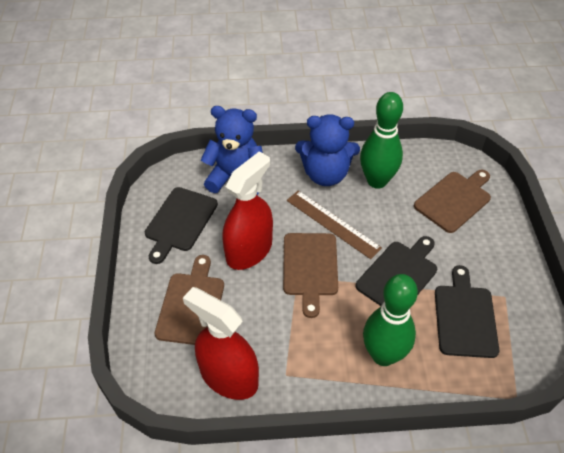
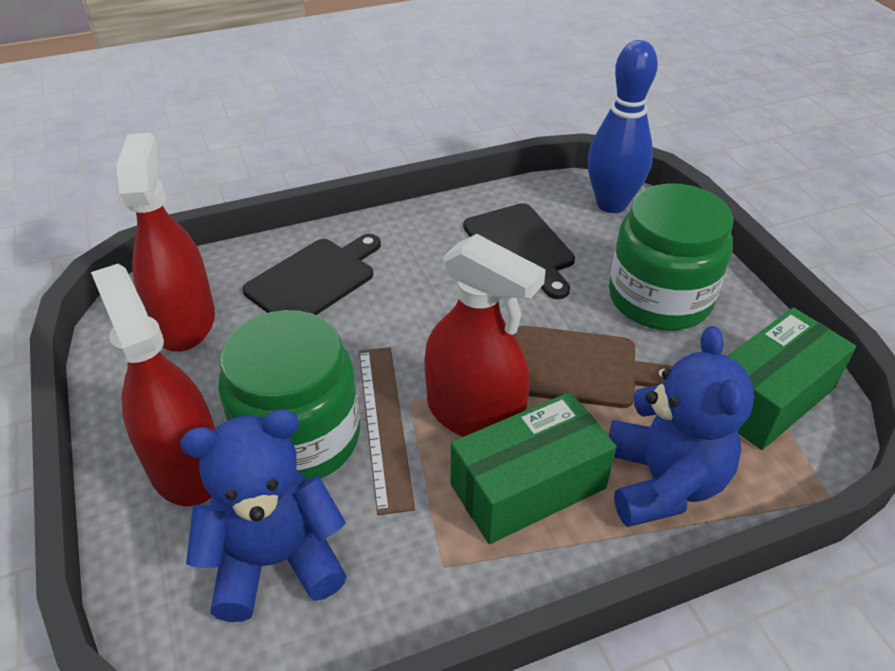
black cutting board: [145,187,218,264] [356,236,437,306] [435,265,499,358] = 3 -> [242,234,381,315] [463,203,575,299] = 2
blue bowling pin: none = 0 -> [588,40,658,213] = 1
brown cutting board: [155,255,224,345] [283,233,338,318] [414,169,491,233] = 3 -> [514,326,672,408] = 1
green bowling pin: [360,92,403,189] [363,274,418,366] = 2 -> none = 0
green box: none = 0 -> [451,392,617,544] [728,308,856,450] = 2
green jar: none = 0 -> [218,310,360,481] [609,183,733,330] = 2
red spray bottle: [183,287,259,400] [222,151,273,270] = 2 -> [91,264,215,506] [116,133,215,352] [424,234,546,437] = 3

